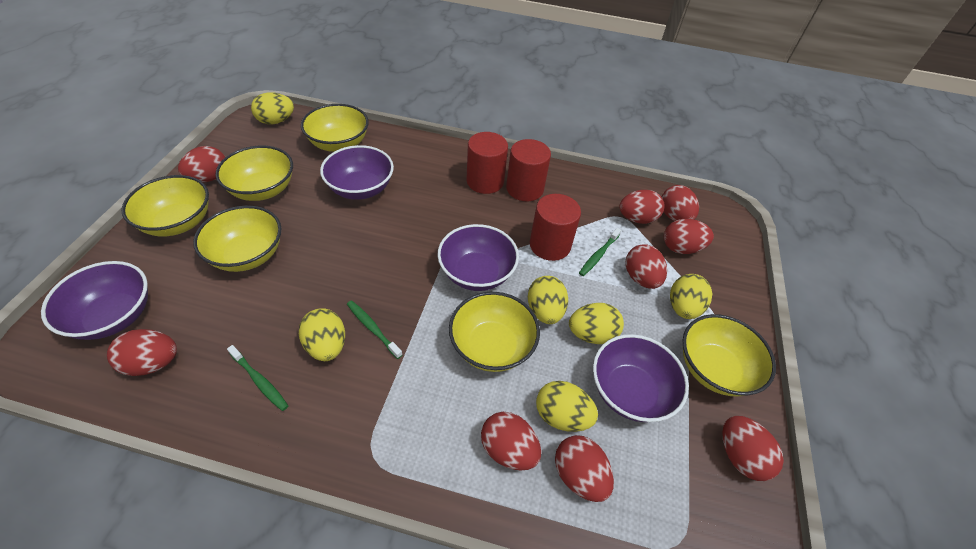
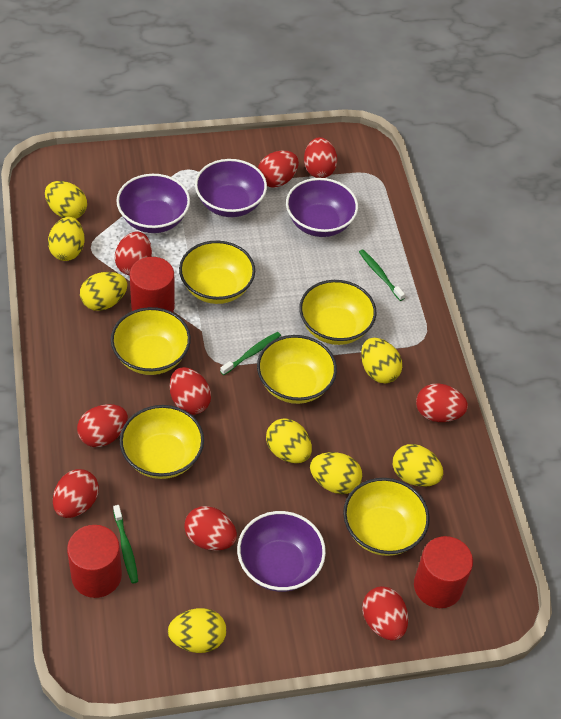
yellow egg: [251,92,294,125] [299,309,345,361] [528,276,568,324] [536,381,598,432] [569,303,624,344] [670,274,712,319] = 6 -> [45,181,87,219] [48,217,85,261] [80,272,127,311] [168,608,226,653] [266,418,312,463] [310,452,362,494] [361,338,402,383] [393,444,443,487] = 8

